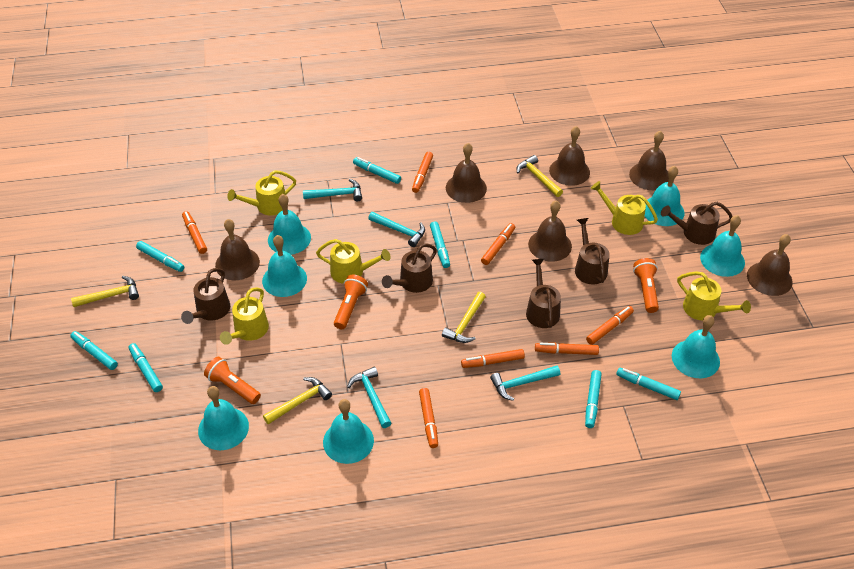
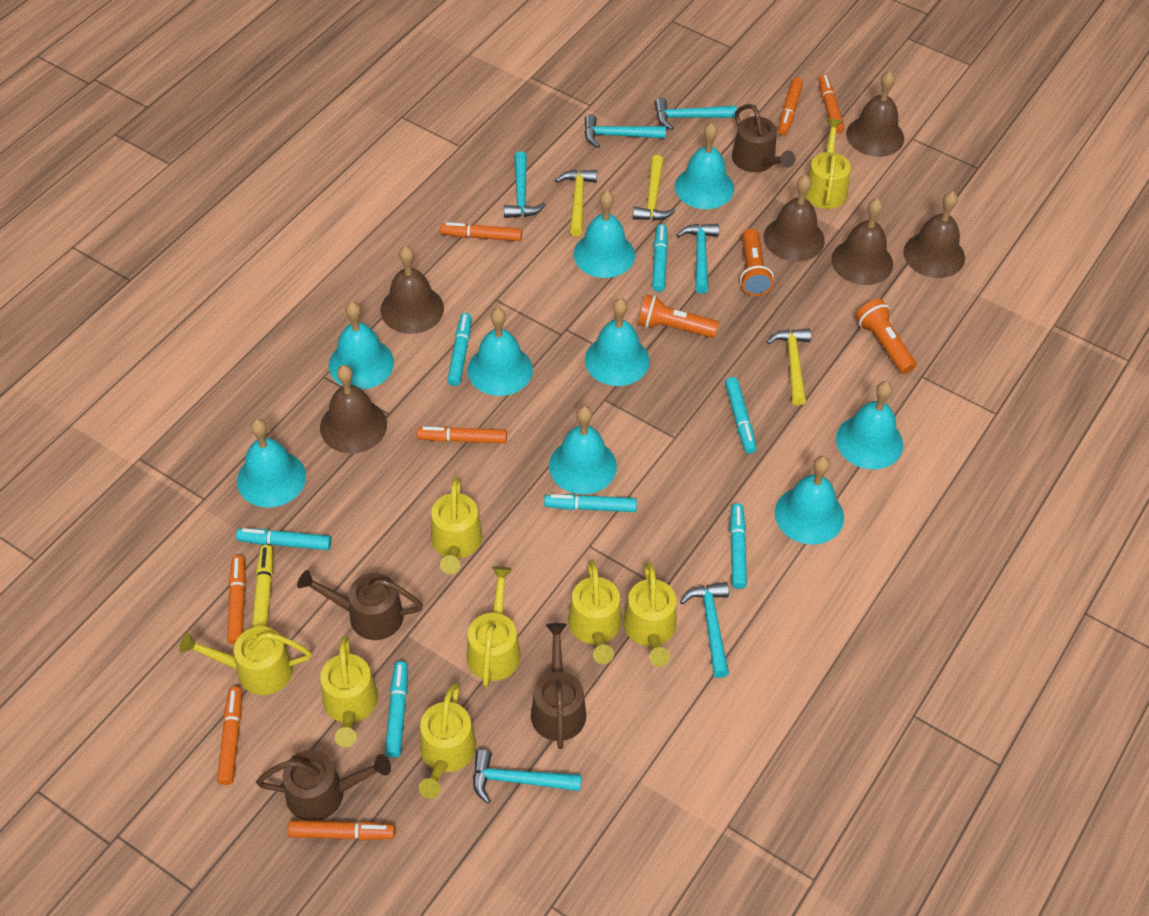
brown watering can: [181,268,230,324] [382,243,437,293] [526,259,561,328] [575,218,610,285] [661,202,733,245] = 5 -> [256,750,391,821] [297,570,423,640] [531,623,586,749] [732,104,796,173] = 4
turquoise bell: [198,386,249,450] [262,235,307,297] [268,194,311,255] [323,399,374,464] [645,166,685,226] [672,315,720,378] [700,215,745,277] = 7 -> [237,419,306,508] [329,301,394,390] [468,308,533,396] [549,406,617,494] [574,191,635,278] [585,298,650,386] [675,123,734,209] [775,456,844,545] [836,381,903,469] = 9
turquoise hammer: [303,179,362,201] [347,367,391,428] [368,212,425,247] [490,366,560,401] = 4 -> [473,749,582,804] [504,151,546,218] [584,114,666,148] [655,98,737,130] [677,224,719,294] [680,582,729,678] = 6
yellow hammer: [71,276,139,307] [263,377,332,424] [442,292,486,343] [517,155,563,197] = 4 -> [555,170,597,236] [633,155,675,221] [767,329,811,405] = 3
yellow marker: none = 0 -> [252,545,273,628] = 1
yellow watering can: [220,287,269,345] [227,170,296,215] [316,239,390,284] [591,181,658,235] [677,272,751,320] = 5 -> [179,626,311,695] [320,635,378,747] [419,683,476,799] [431,477,483,575] [466,566,521,687] [568,560,621,664] [623,562,677,667] [805,119,851,209] = 8

